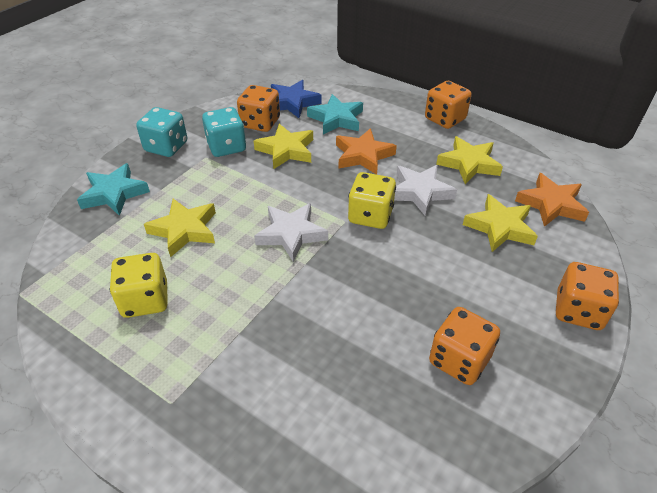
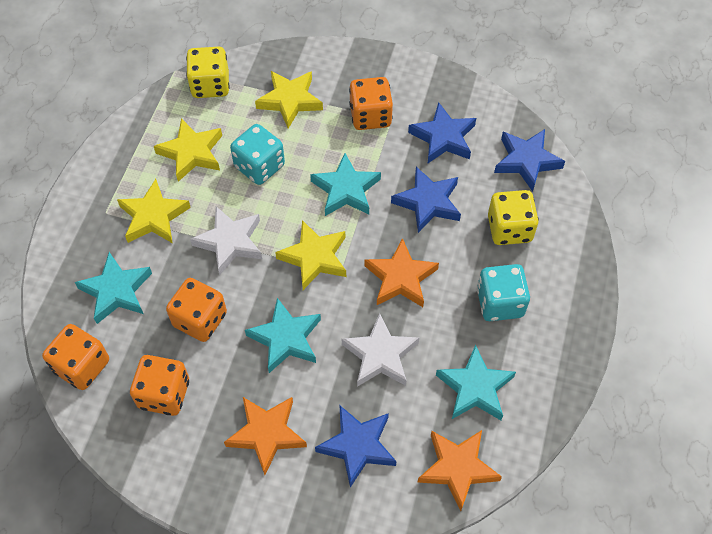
blue star: [271,80,322,118] = 1 -> [315,405,397,488] [391,167,461,233] [408,102,476,163] [494,129,565,192] = 4
orange star: [336,128,397,175] [515,173,589,227] = 2 -> [224,397,307,475] [364,238,439,307] [417,430,502,511] = 3
turquoise star: [77,163,150,216] [307,94,363,135] = 2 -> [75,252,152,324] [245,298,321,373] [310,153,381,216] [436,344,516,420] = 4

